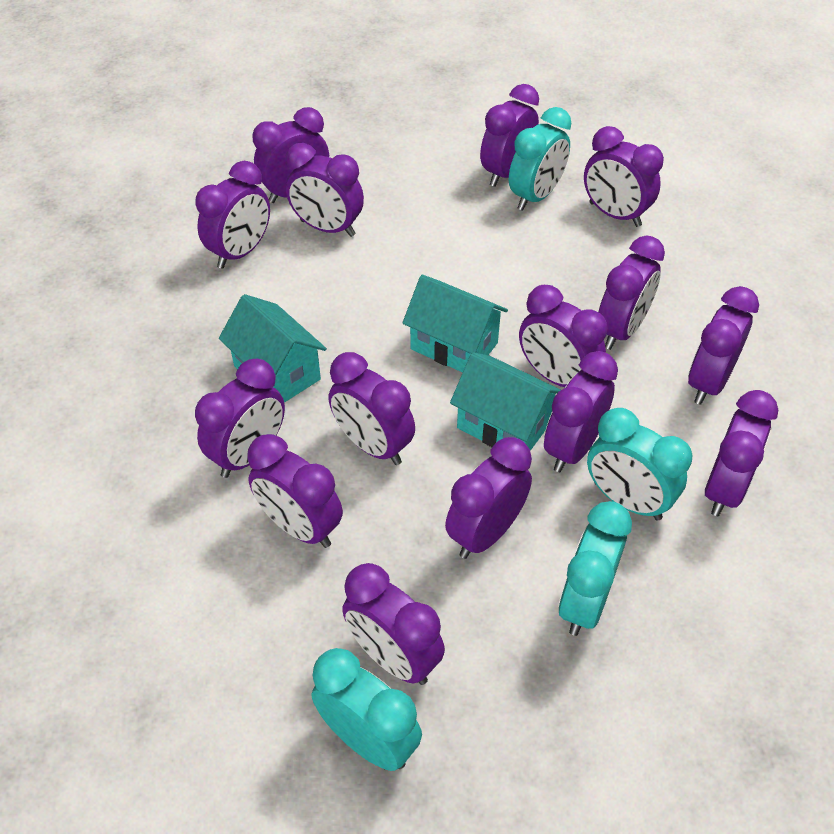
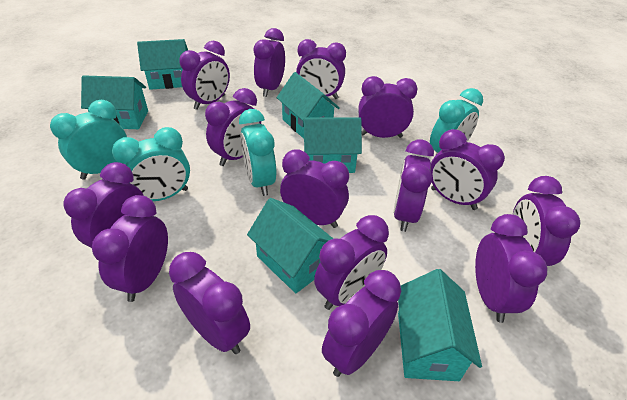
turquoise house: [219,294,327,403] [402,275,508,373] [450,352,561,451] = 3 -> [81,75,148,129] [137,39,188,90] [247,198,333,293] [277,72,340,139] [303,117,362,173] [398,269,482,381] = 6

